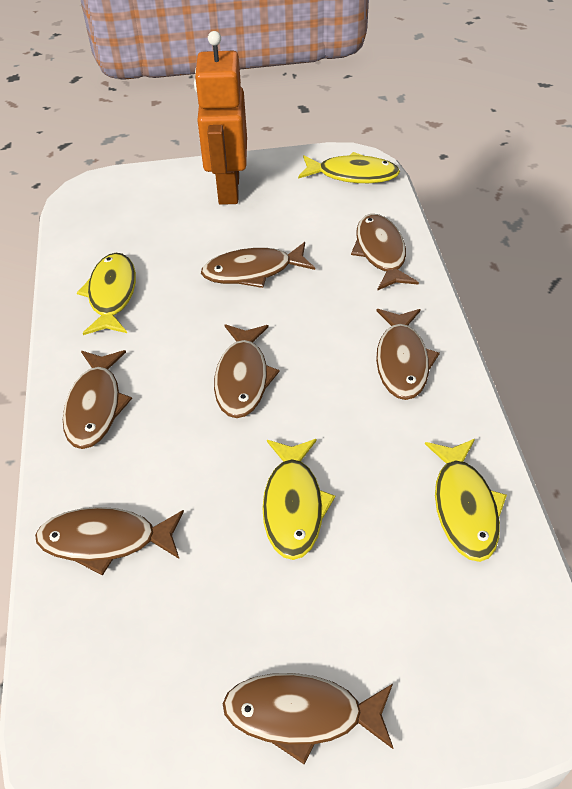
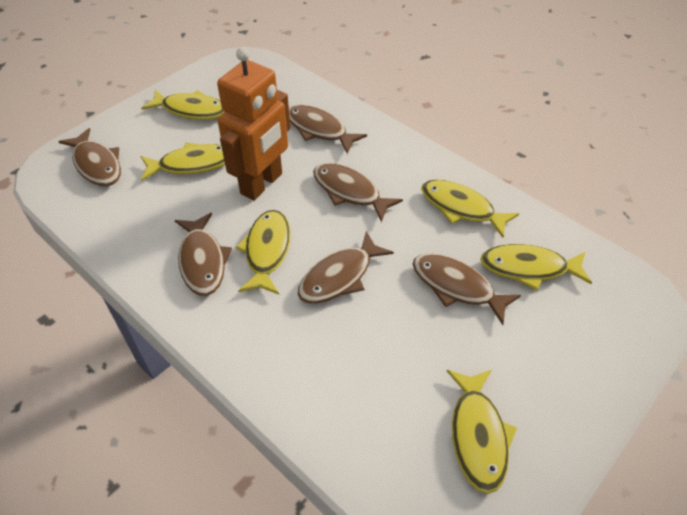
brown fish: [35,507,184,576] [63,350,132,449] [201,242,315,288] [214,324,280,418] [223,673,393,764] [351,214,419,291] [376,309,440,400] = 7 -> [58,128,121,186] [175,213,232,296] [289,105,367,154] [298,231,394,303] [313,163,403,222] [413,253,521,325] = 6
yellow fish: [77,253,136,335] [262,439,335,560] [298,152,400,183] [425,439,507,562] = 4 -> [140,142,225,181] [141,89,225,120] [236,210,291,294] [421,180,519,238] [447,370,517,494] [480,244,592,290] = 6

